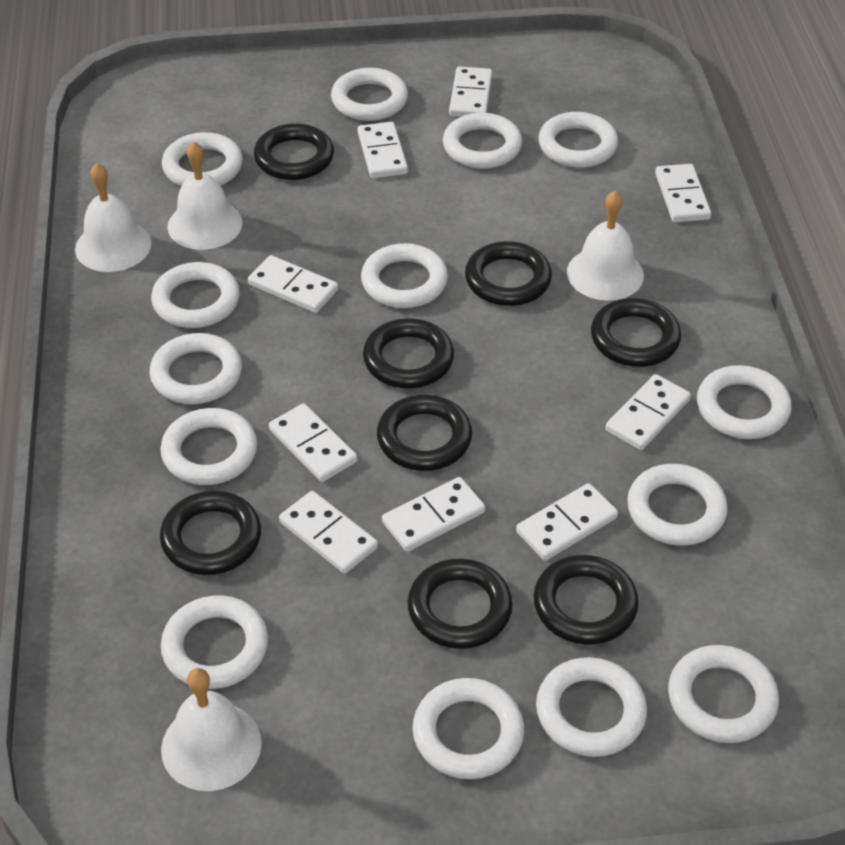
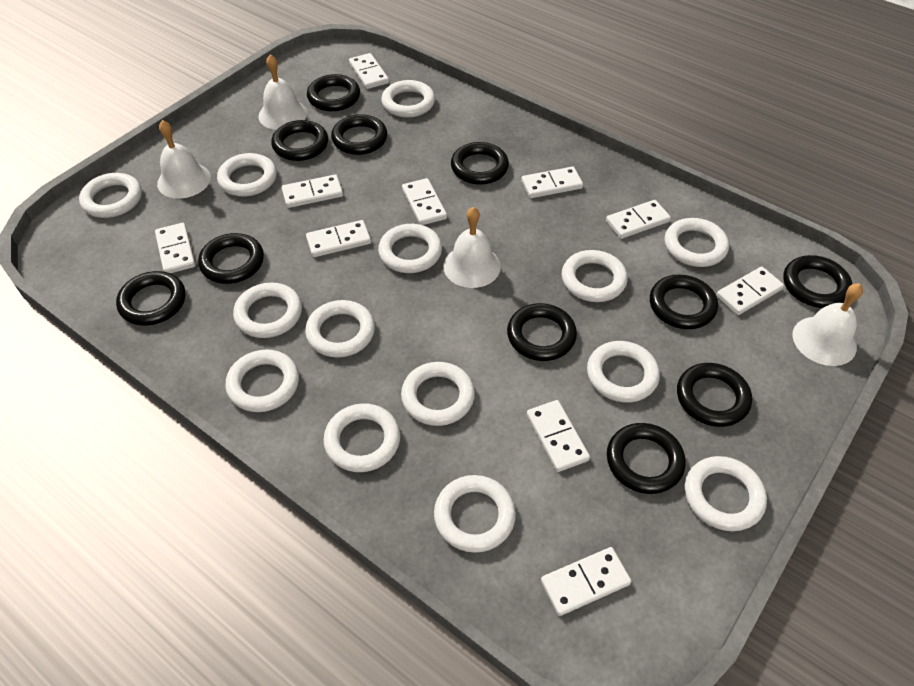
black ring: [160,491,261,575] [254,123,334,180] [363,318,454,389] [377,395,472,471] [408,558,513,649] [465,241,552,306] [533,555,639,645] [591,298,681,367] = 8 -> [116,271,185,326] [198,233,264,284] [271,120,328,161] [307,74,360,111] [331,114,387,155] [451,142,509,185] [507,303,577,361] [607,423,686,494] [650,275,718,329] [677,363,752,427] [783,255,852,308] = 11
white domino: [248,255,338,313] [269,403,357,482] [279,491,378,574] [358,122,408,178] [382,477,485,552] [449,66,492,117] [516,483,618,561] [605,374,691,450] [655,164,711,222] = 9 -> [155,223,196,273] [282,175,343,208] [306,220,371,257] [349,53,389,89] [402,178,447,225] [521,167,583,198] [527,400,590,472] [541,547,631,616] [606,200,671,239] [716,267,784,315] = 10

